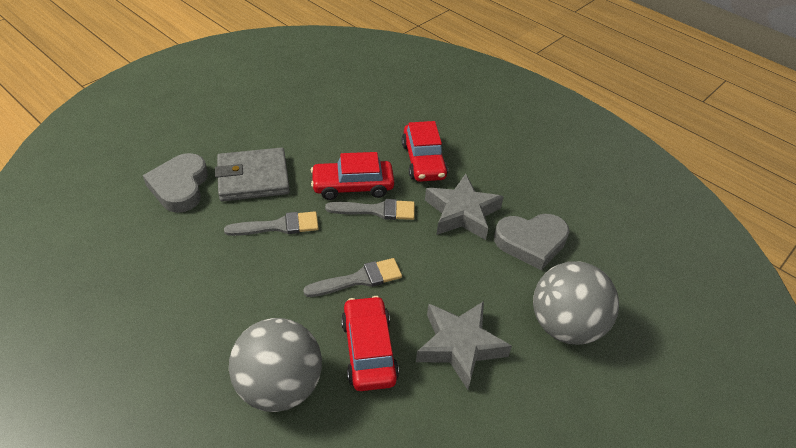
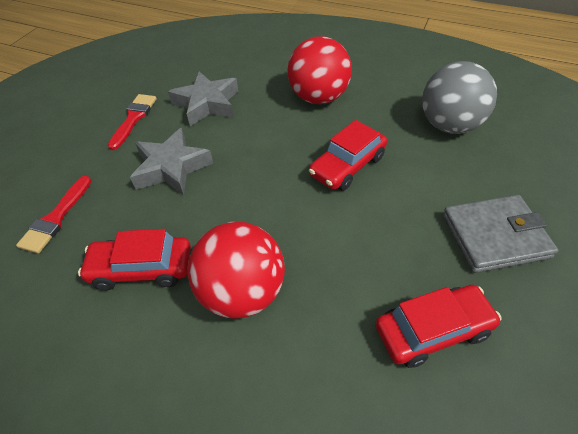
grey ball: [229,318,322,412] [533,261,619,345] = 2 -> [422,61,497,134] = 1
grey brush: [224,211,319,236] [303,258,402,297] [325,199,415,220] = 3 -> none = 0
grey heart: [143,153,208,213] [494,214,569,270] = 2 -> none = 0
red ball: none = 0 -> [188,222,285,319] [287,36,352,104] = 2
red brush: none = 0 -> [16,176,92,254] [108,94,157,150] = 2

